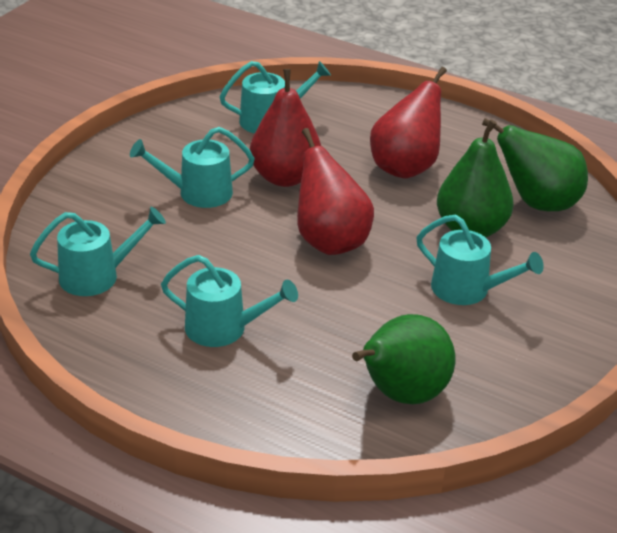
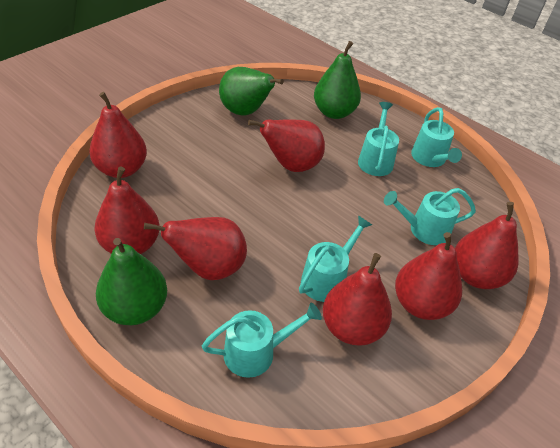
red pear: [250,69,321,187] [297,128,374,255] [370,67,447,179] = 3 -> [89,92,147,178] [94,166,159,254] [144,217,247,280] [248,119,325,172] [323,253,392,346] [395,232,462,320] [455,202,519,289] = 7

